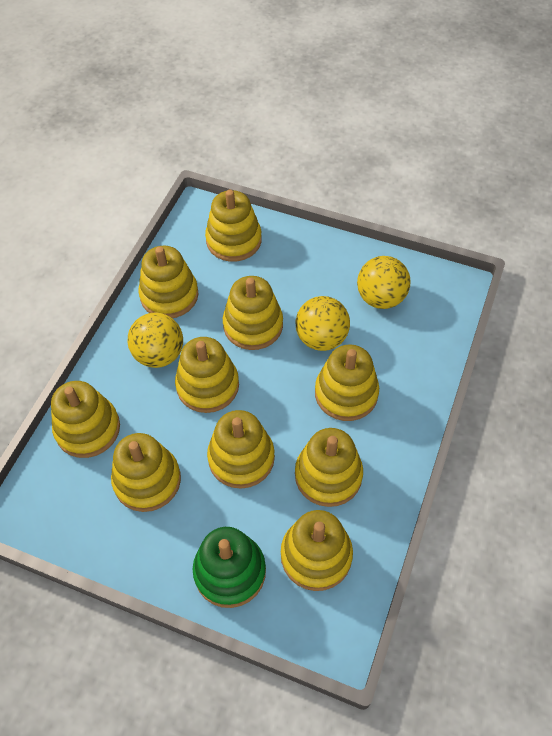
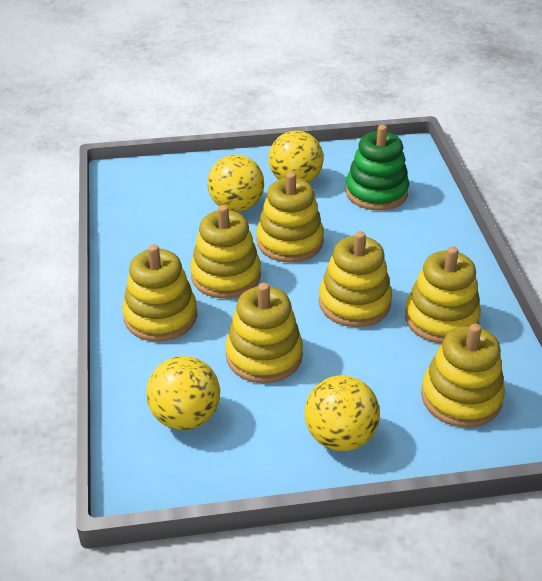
yellow ball: [127,312,183,368] [295,296,350,351] [357,256,410,309] = 3 -> [146,356,220,430] [208,155,264,212] [269,131,323,183] [305,375,380,451] = 4
yellow stacking toy: [51,381,120,458] [111,433,181,512] [138,246,198,318] [175,337,239,413] [205,190,262,262] [207,410,275,489] [223,276,283,350] [281,510,353,591] [295,428,363,507] [315,344,379,421] = 10 -> [122,244,197,342] [190,205,261,299] [225,283,303,383] [257,172,324,263] [319,231,392,327] [405,246,481,344] [421,323,505,428] = 7

